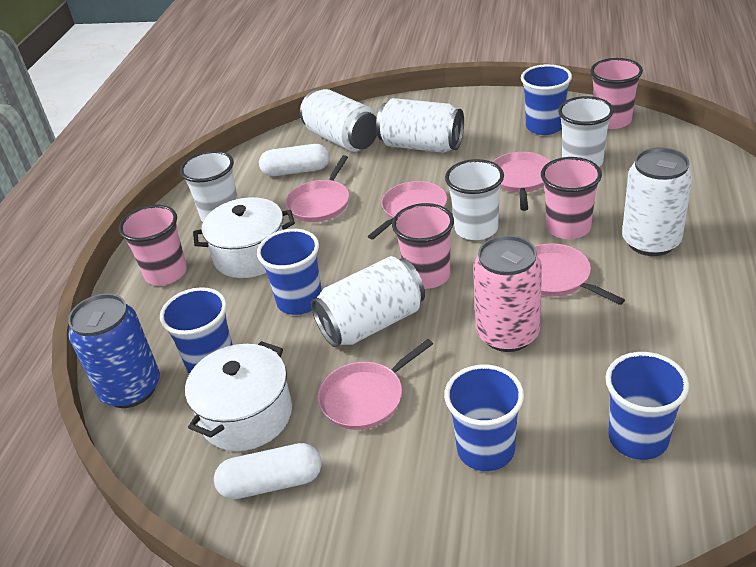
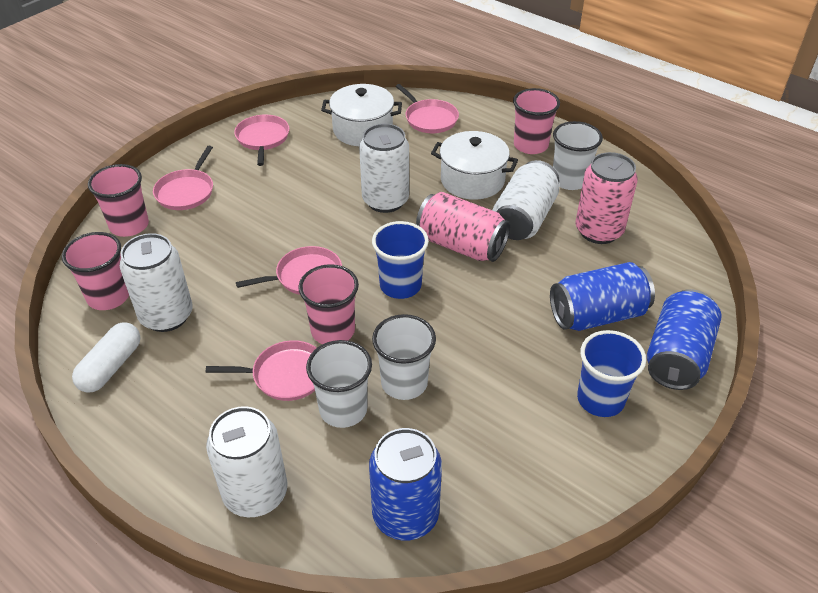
blue can: [68,293,160,408] = 1 -> [369,428,442,541] [550,262,655,331] [647,289,722,390] = 3
blue cup: [160,287,233,374] [257,229,322,315] [444,365,524,471] [521,64,572,135] [606,352,690,460] = 5 -> [372,221,429,299] [577,330,646,417] = 2
pink can: [473,235,542,352] = 1 -> [416,192,510,262] [576,152,638,244] = 2
white capsule: [214,443,322,499] [259,144,329,176] = 2 -> [72,322,140,392] = 1

